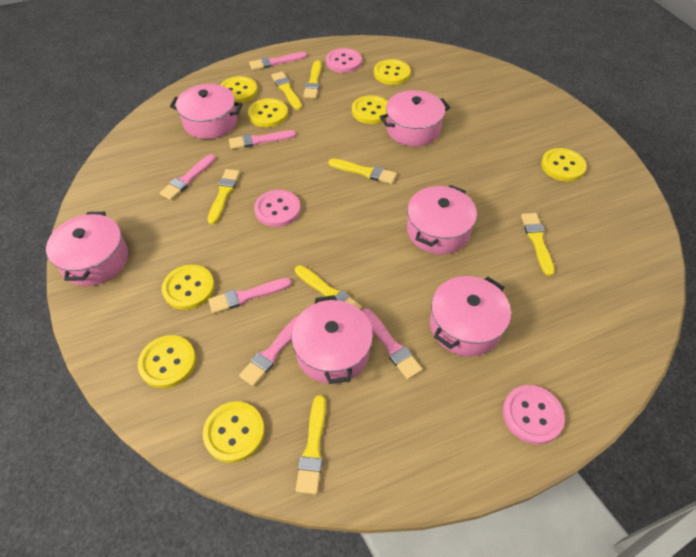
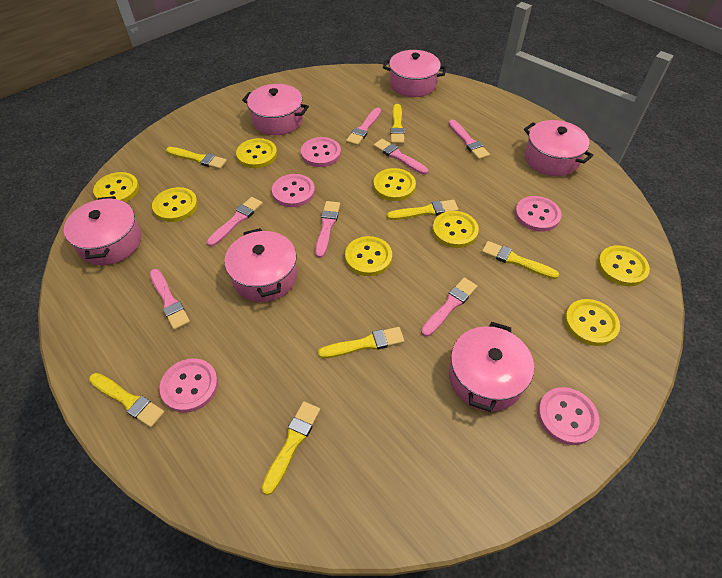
pink brush: [160,154,216,200] [208,278,292,314] [229,130,296,149] [239,315,299,386] [249,52,307,70] [362,309,423,380] = 6 -> [150,269,190,330] [207,197,263,247] [315,201,340,258] [346,108,381,146] [373,139,428,175] [421,278,477,337] [449,120,490,160] = 7
pink button: [254,190,301,227] [326,48,362,73] [503,385,565,444] = 3 -> [159,358,218,413] [272,174,315,207] [301,137,341,167] [515,196,561,232] [538,387,600,445] = 5

